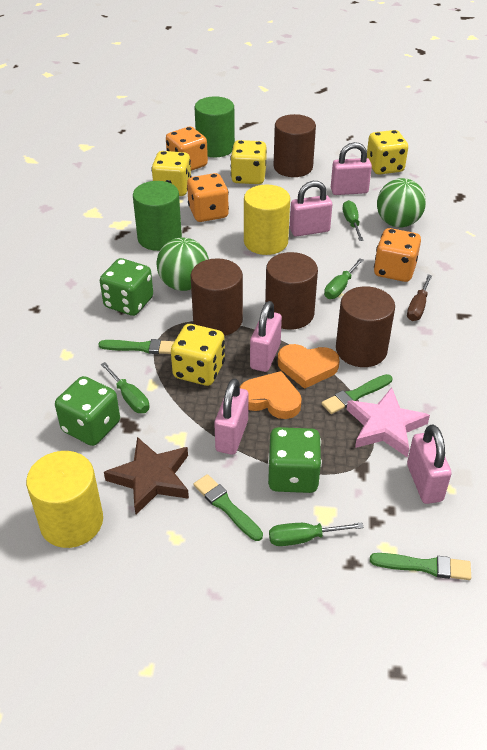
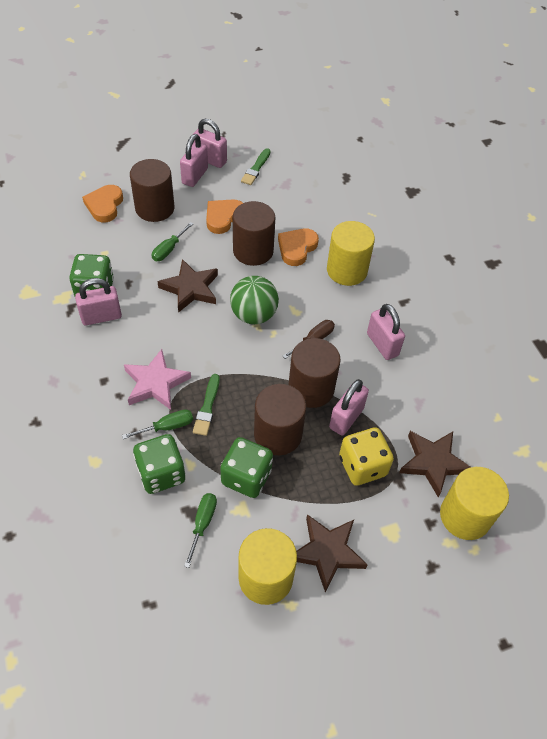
brown star: [104,437,189,515] = 1 -> [157,259,218,313] [296,514,368,592] [399,431,470,497] = 3
green ball: [156,238,209,291] [377,178,426,228] = 2 -> [230,276,279,324] = 1
green brush: [99,339,174,354] [193,474,263,541] [321,374,392,414] [370,553,471,580] = 4 -> [193,374,220,436] [241,148,271,185] = 2
green cylinder: [133,181,182,251] [195,96,235,157] = 2 -> none = 0
green screwdriver: [101,362,149,413] [269,523,364,546] [324,258,363,299] [343,200,364,241] = 4 -> [122,409,193,439] [152,222,193,261] [184,493,217,568] = 3
orange dice: [166,127,208,171] [187,173,229,222] [374,228,421,282] = 3 -> none = 0
orange heart: [240,371,302,419] [278,344,340,389] = 2 -> [82,185,123,222] [206,199,243,234] [278,229,319,266] = 3
yellow cylinder: [26,451,103,548] [244,185,290,255] = 2 -> [239,528,297,605] [327,221,375,286] [440,467,509,540] = 3
yellow dice: [151,151,191,196] [171,324,225,386] [230,140,267,184] [367,130,408,175] = 4 -> [339,427,394,486] = 1

